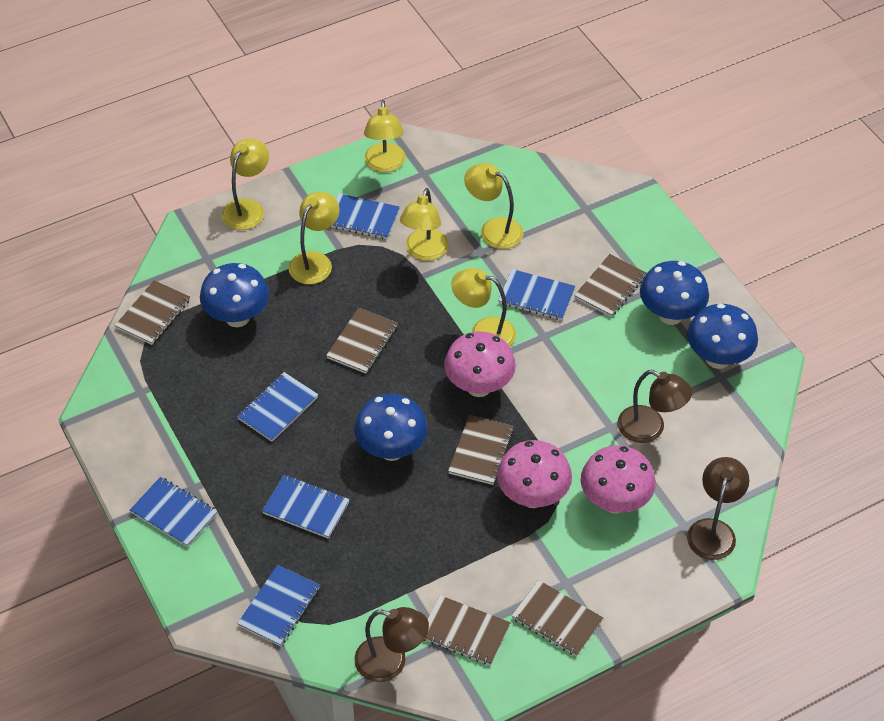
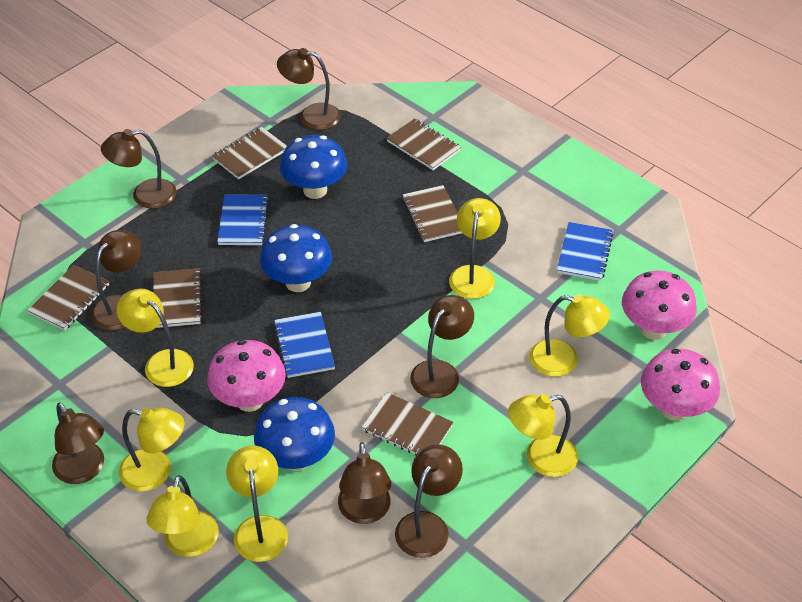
blue mushroom: [200,263,269,327] [354,394,428,461] [640,261,709,325] [687,304,758,369] = 4 -> [254,397,335,471] [260,224,332,292] [280,135,347,199] = 3
blue notebook: [130,477,218,547] [237,372,319,442] [237,565,320,647] [262,475,350,539] [330,193,400,239] [498,269,575,320] = 6 -> [217,194,269,245] [274,312,335,378] [557,222,613,281] = 3
brown lamp: [354,607,429,682] [618,370,693,443] [687,457,749,560] = 3 -> [52,403,104,484] [91,230,141,331] [101,129,176,209] [277,48,341,130] [338,442,391,524] [395,444,463,558] [410,295,474,398] = 7
yellow lamp: [222,139,269,230] [289,192,340,284] [364,100,406,172] [400,188,449,261] [451,268,516,347] [464,163,524,249] = 6 -> [117,289,194,387] [119,408,185,492] [147,475,219,557] [226,446,288,562] [449,198,501,299] [508,394,578,477] [529,294,610,377] = 7

